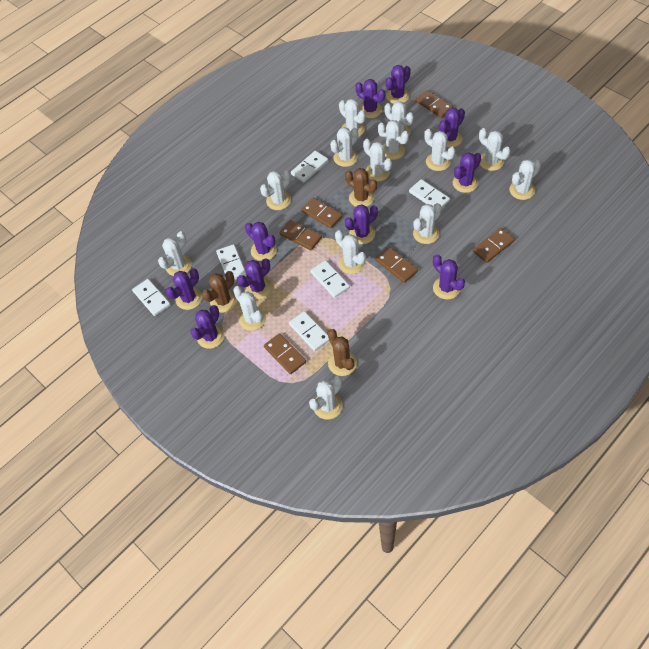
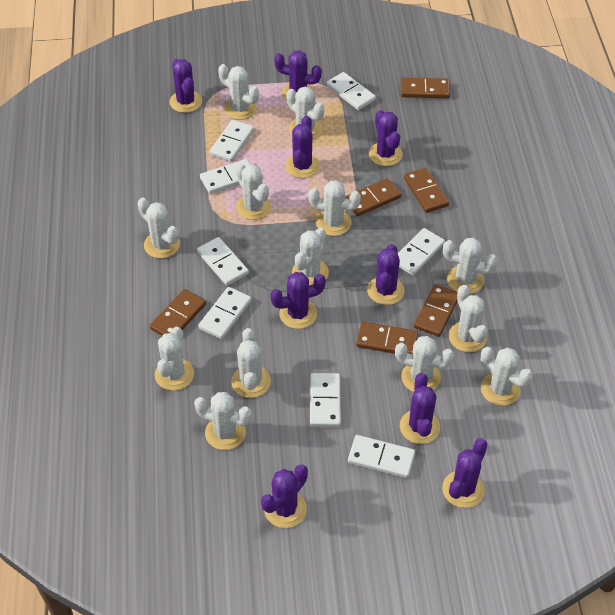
brown cactus: [202,271,237,313] [328,329,357,376] [345,168,377,207] = 3 -> none = 0
purple cactus: [166,268,202,310] [190,305,225,349] [237,258,271,299] [245,222,277,261] [345,204,378,244] [355,79,385,118] [386,65,411,104] [433,254,465,299] [439,108,465,148] [453,152,481,193] = 10 -> [170,59,202,113] [261,465,308,528] [270,272,326,329] [274,50,322,100] [285,116,319,178] [367,244,404,305] [369,110,403,166] [400,373,440,444] [442,438,488,508] = 9
white cactus: [158,231,192,276] [233,286,266,331] [260,171,291,210] [309,376,343,419] [330,127,358,167] [335,230,366,274] [339,99,366,137] [363,139,392,182] [378,120,409,160] [384,101,414,135] [413,203,442,244] [424,129,455,171] [479,128,511,171] [509,159,541,200] = 14 -> [137,198,180,258] [155,327,194,391] [194,392,252,450] [218,64,259,120] [231,328,271,398] [236,164,271,220] [286,86,324,140] [292,228,329,285] [308,180,361,236] [395,336,454,392] [443,238,497,294] [449,285,488,352] [481,347,533,406] = 13
white domino: [132,279,171,316] [216,244,247,280] [289,311,329,351] [291,151,328,183] [310,260,350,298] [409,179,450,207] = 6 -> [197,237,249,286] [198,287,252,339] [200,159,251,194] [209,120,254,162] [310,373,341,427] [326,72,376,110] [348,435,415,478] [398,228,445,276] = 8

